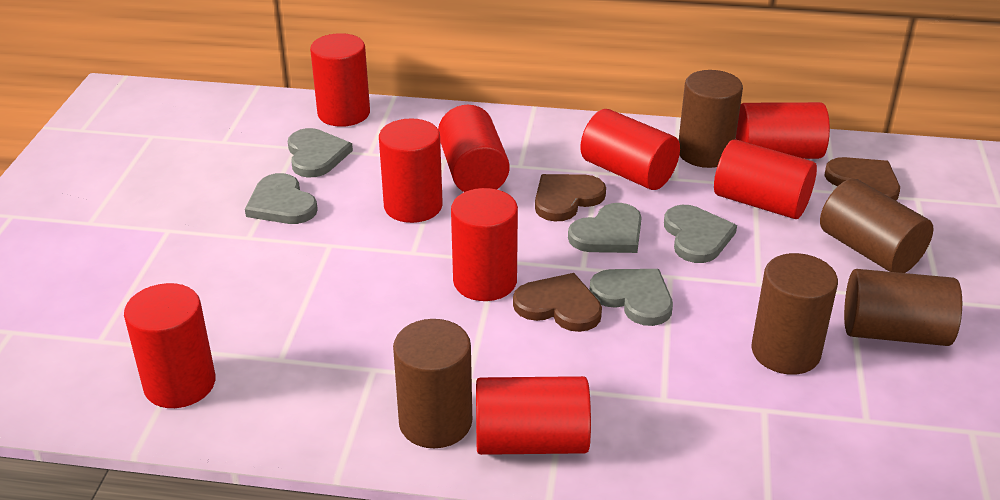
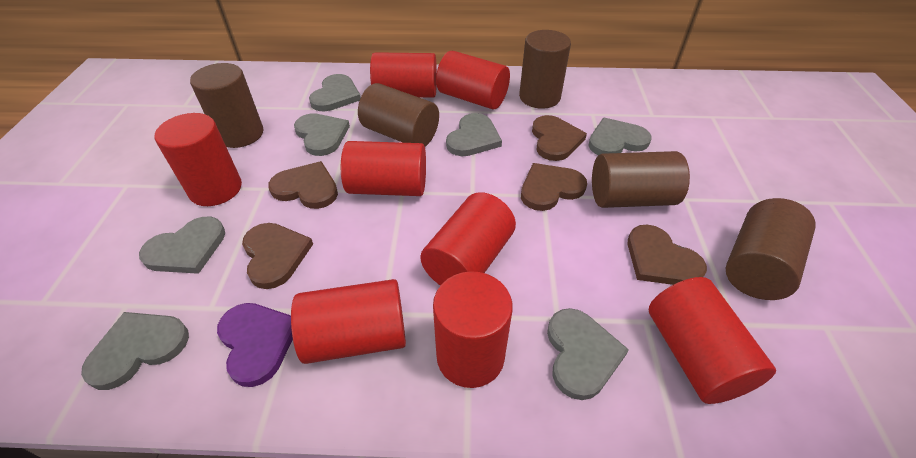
brown heart: [513,273,602,332] [535,174,606,221] [824,157,900,201] = 3 -> [242,223,313,289] [268,161,338,209] [521,163,587,211] [532,115,587,161] [627,225,707,285] = 5
grey heart: [245,173,318,224] [288,128,353,178] [568,203,642,253] [590,269,673,326] [664,205,737,263] = 5 -> [81,312,189,390] [139,217,225,274] [294,113,350,156] [309,74,361,111] [446,113,502,156] [547,308,629,400] [588,118,651,155] = 7
purple heart: none = 0 -> [217,303,293,387] = 1
red cylinder: [124,283,215,408] [310,33,370,127] [379,118,443,223] [438,105,510,192] [451,188,518,301] [476,376,591,455] [580,109,680,190] [714,139,817,219] [736,102,830,159] = 9 -> [155,113,242,206] [291,279,406,364] [341,141,426,196] [370,52,437,98] [420,192,516,286] [433,271,513,388] [436,51,510,110] [649,277,776,404] = 8

